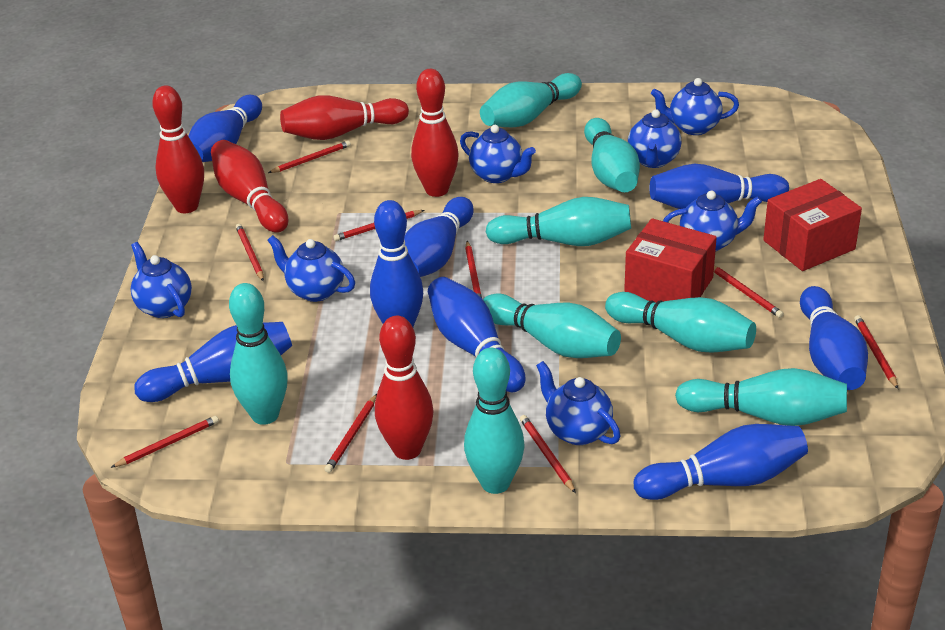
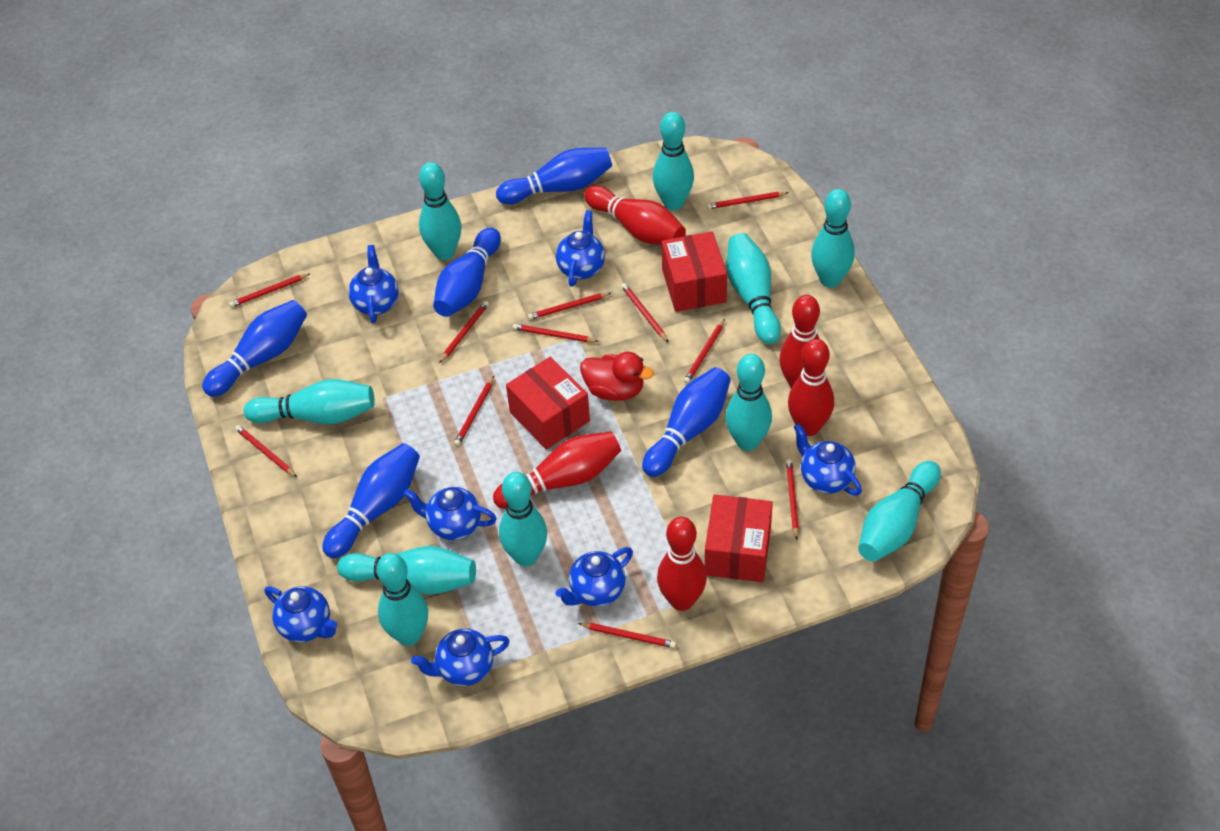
blue bowling pin: [134,322,292,402] [188,95,262,162] [370,200,423,327] [404,197,474,277] [428,277,525,392] [634,424,808,500] [649,164,789,209] [800,286,868,390] = 8 -> [202,300,307,397] [322,443,420,559] [433,227,501,317] [496,148,612,204] [642,367,731,477] = 5
red box: [624,218,717,303] [763,179,862,271] = 2 -> [506,357,590,450] [662,231,727,312] [705,495,773,582] = 3
red duck: none = 0 -> [580,352,654,401] = 1
red pencil: [111,416,219,468] [236,224,264,281] [268,141,351,173] [324,394,377,473] [333,210,424,241] [465,241,482,298] [520,415,576,493] [714,266,784,318] [854,315,898,389] = 9 -> [229,273,311,307] [235,425,297,477] [439,301,489,363] [454,376,494,446] [513,324,599,342] [528,293,611,320] [578,623,676,648] [621,283,668,342] [684,319,725,384] [707,192,789,209] [786,459,799,540] = 11
turquoise bowling pin: [229,283,288,425] [464,347,525,494] [480,73,582,127] [483,293,621,358] [486,197,631,246] [584,118,640,192] [605,292,756,353] [675,368,847,426] = 8 -> [244,379,375,424] [337,546,476,595] [377,553,428,646] [419,162,461,260] [499,472,547,566] [653,112,694,210] [725,354,772,451] [727,233,781,344] [811,189,855,288] [858,461,941,562] = 10

